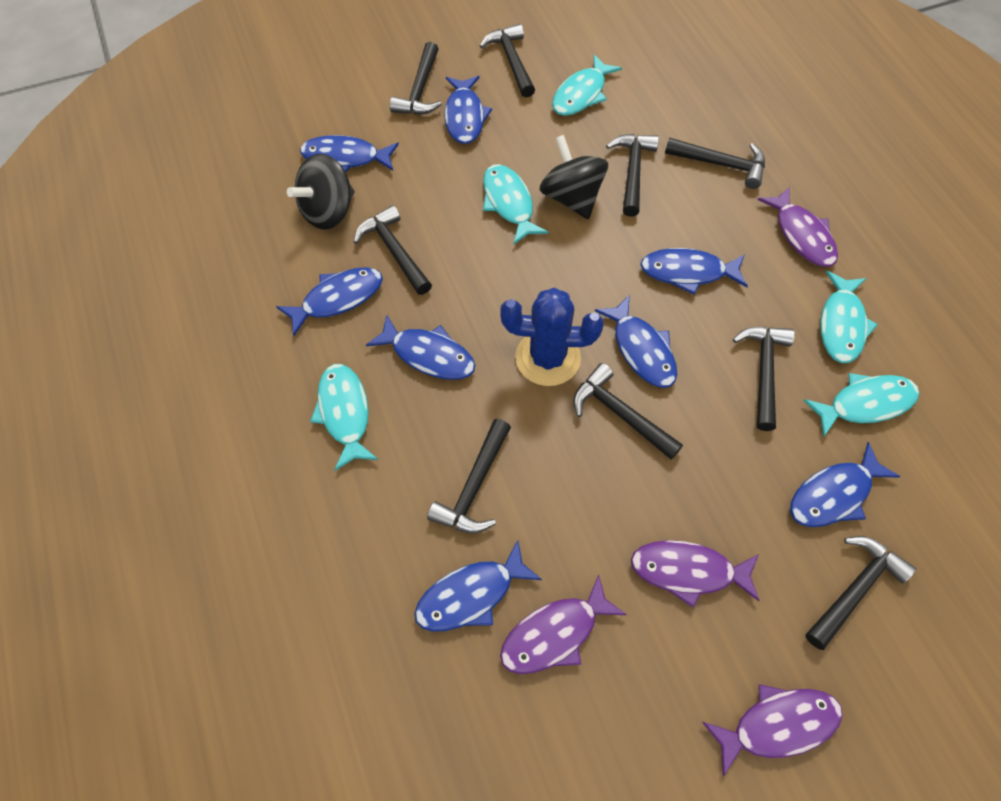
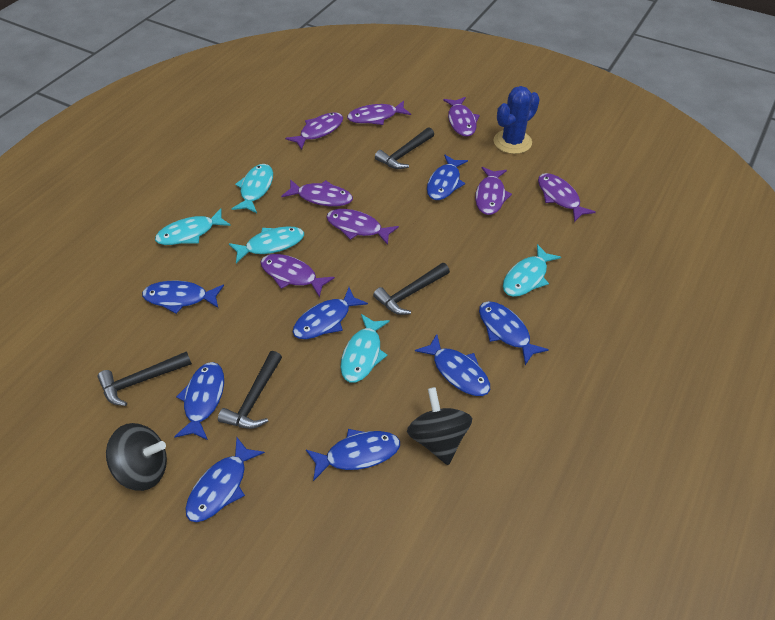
black hammer: [354,205,432,295] [390,42,442,115] [427,419,511,533] [480,24,535,98] [573,363,683,460] [606,134,659,217] [665,138,765,189] [733,327,795,431] [805,536,916,650] = 9 -> [97,351,192,406] [218,351,282,429] [373,263,450,315] [375,127,434,169] = 4
purple fish: [500,574,627,674] [631,540,760,607] [702,684,843,776] [758,187,838,267] = 4 -> [260,254,335,297] [281,179,353,206] [285,113,343,150] [326,209,399,245] [347,101,411,125] [443,97,480,137] [475,167,512,215] [538,173,596,222] = 8

